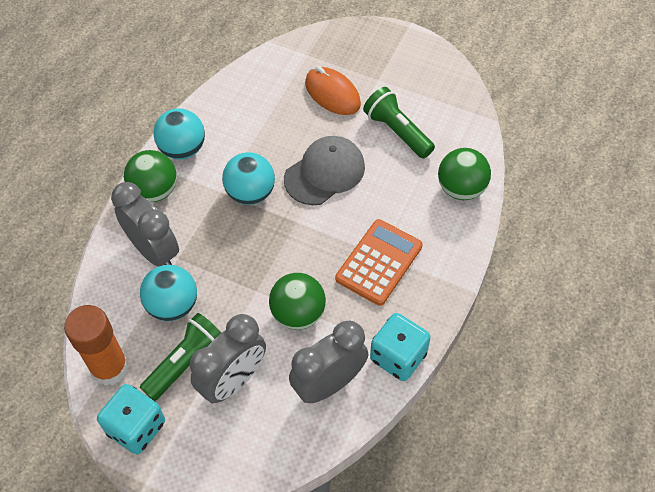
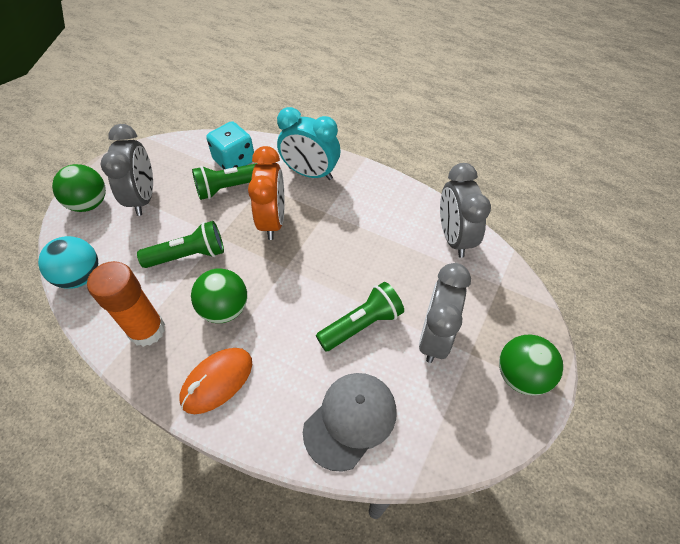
green flashlight: [140,313,221,401] [363,87,435,158] = 2 -> [137,221,224,268] [192,163,258,200] [316,282,404,351] = 3
orange calculator: [335,219,423,306] = 1 -> none = 0
orange clock: none = 0 -> [248,146,285,240] = 1
turquoise ball: [140,265,197,321] [153,108,205,160] [222,152,275,205] = 3 -> [38,236,98,289] = 1
turquoise clock: none = 0 -> [277,107,340,180] = 1
turquoise dice: [97,384,165,454] [370,313,431,381] = 2 -> [206,121,254,169] = 1

